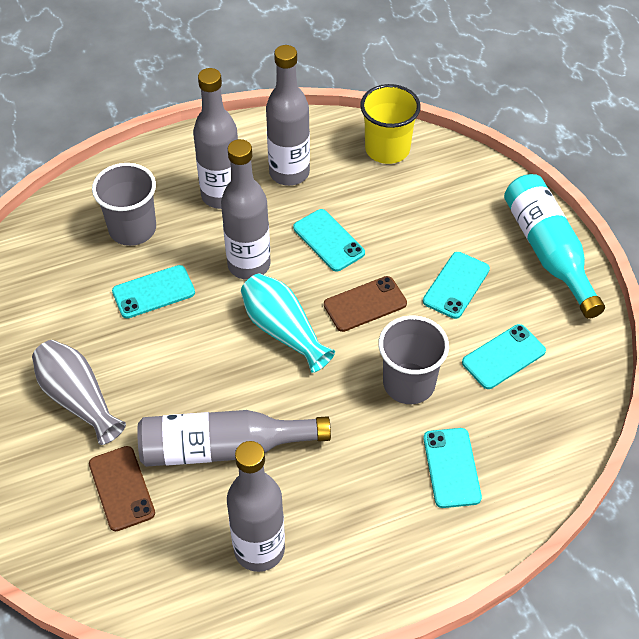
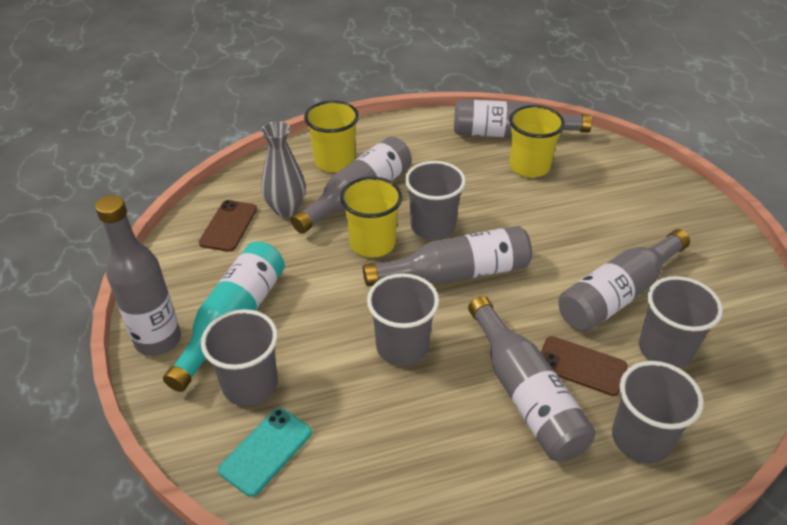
grey bottle: [137,410,331,467] [193,68,238,209] [221,139,271,280] [227,441,285,572] [266,45,310,186] = 5 -> [95,195,181,356] [291,136,411,234] [363,226,532,286] [454,99,592,137] [468,296,596,462] [558,229,690,332] = 6
grey cup: [92,163,156,246] [378,315,449,404] = 2 -> [201,309,278,406] [367,273,439,366] [405,161,466,240] [612,361,704,463] [639,276,723,368] = 5
turquoise phone: [112,265,195,318] [293,209,365,272] [423,252,490,319] [423,428,482,508] [462,324,546,389] = 5 -> [218,408,312,497] = 1
turquoise vase: [241,273,335,373] = 1 -> none = 0
yellow cup: [360,84,421,164] = 1 -> [304,100,359,172] [340,177,403,257] [509,105,565,177] = 3

